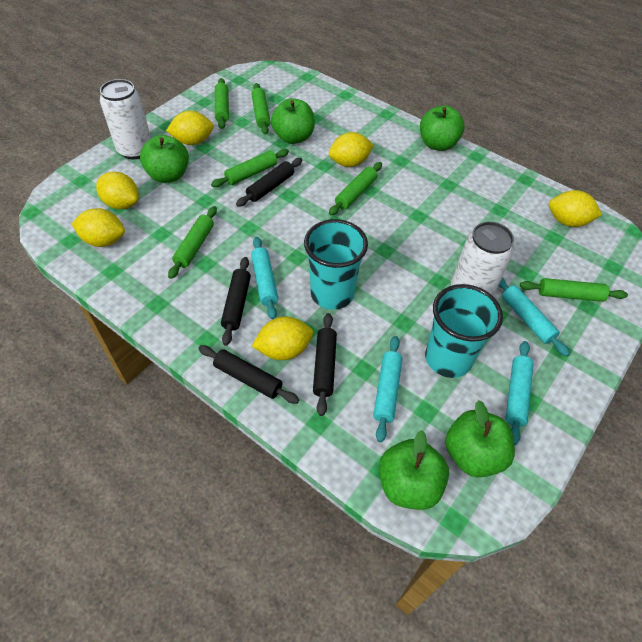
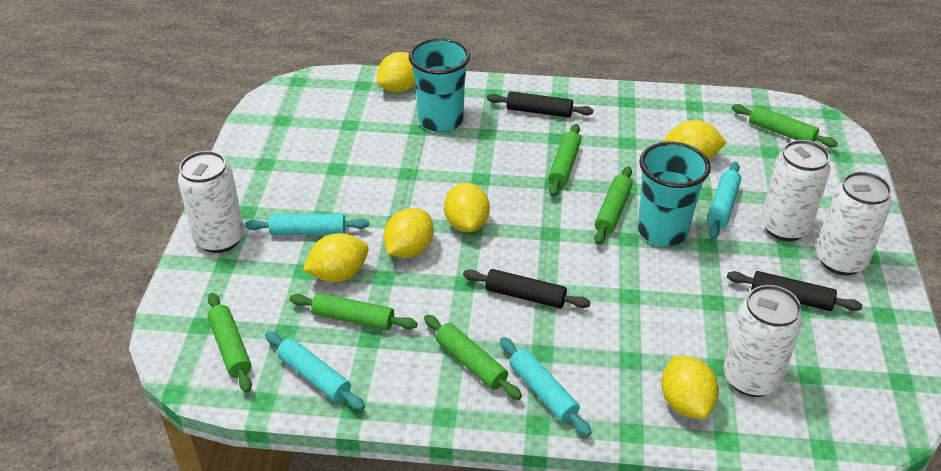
black rolling pin: [198,345,299,404] [221,257,251,346] [236,158,302,207] [313,313,337,416] = 4 -> [463,269,591,308] [487,91,593,118] [727,271,863,311] = 3
green apple: [140,135,189,183] [271,98,315,144] [379,430,449,510] [420,105,465,151] [445,400,515,477] = 5 -> none = 0
white can: [100,79,151,159] [451,222,514,296] = 2 -> [178,151,244,253] [724,285,803,397] [761,140,831,241] [816,171,892,275] = 4

